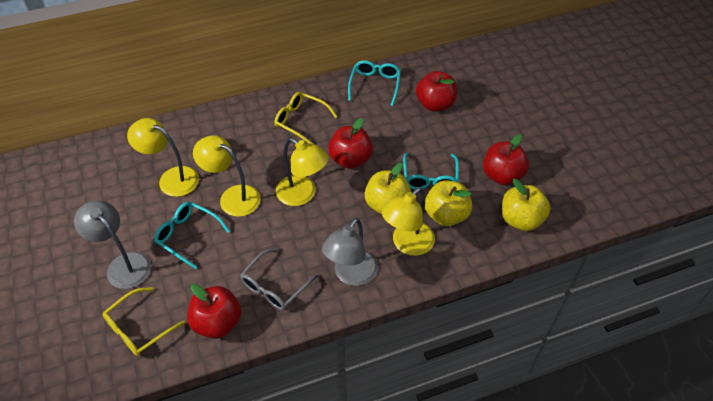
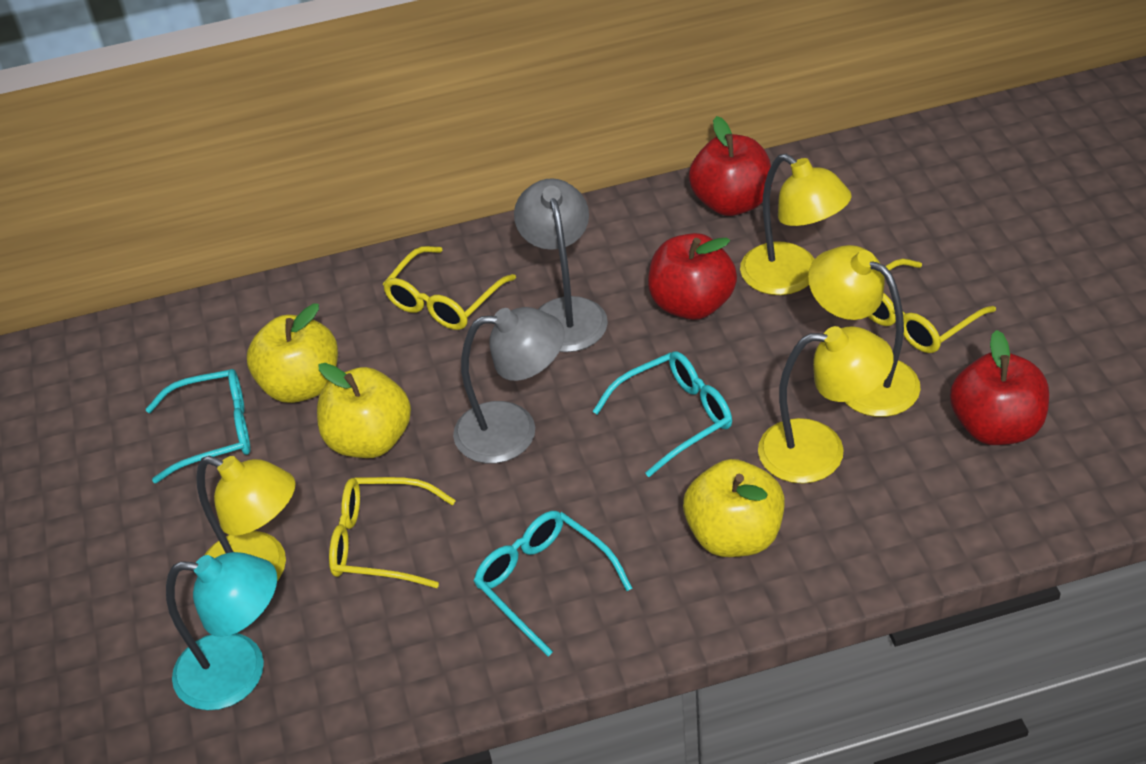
grey glasses: [240,248,318,310] = 1 -> none = 0
red apple: [187,284,242,339] [328,118,373,169] [416,71,457,112] [483,134,529,185] = 4 -> [648,233,737,320] [689,116,772,216] [950,330,1049,445] = 3
turquoise lamp: none = 0 -> [166,552,277,710] = 1
yellow glasses: [103,287,186,356] [275,92,338,144] = 2 -> [329,477,456,588] [383,246,516,330] [868,259,996,353] = 3

